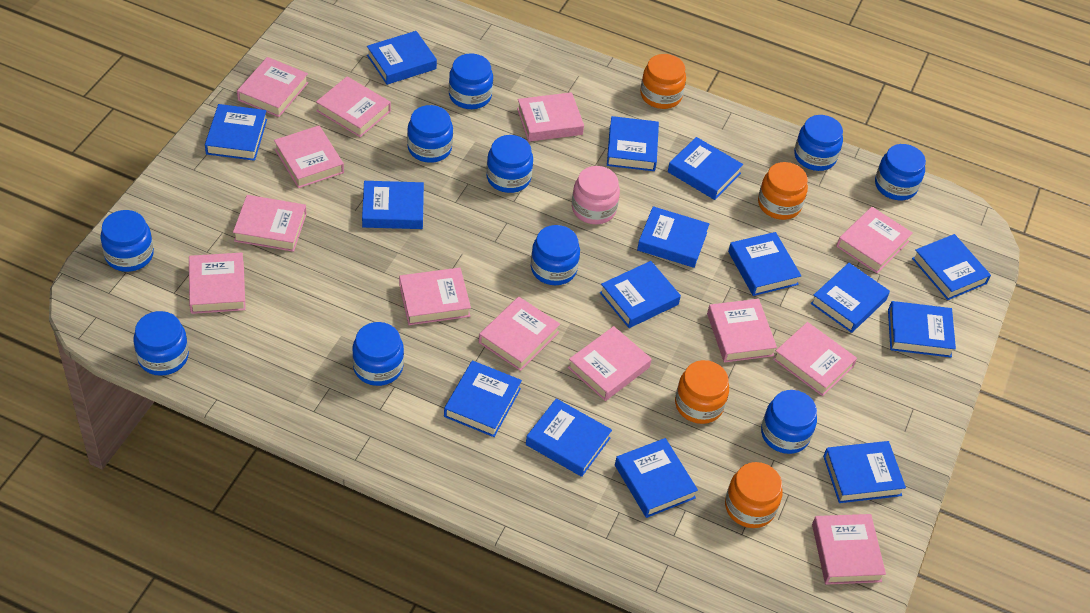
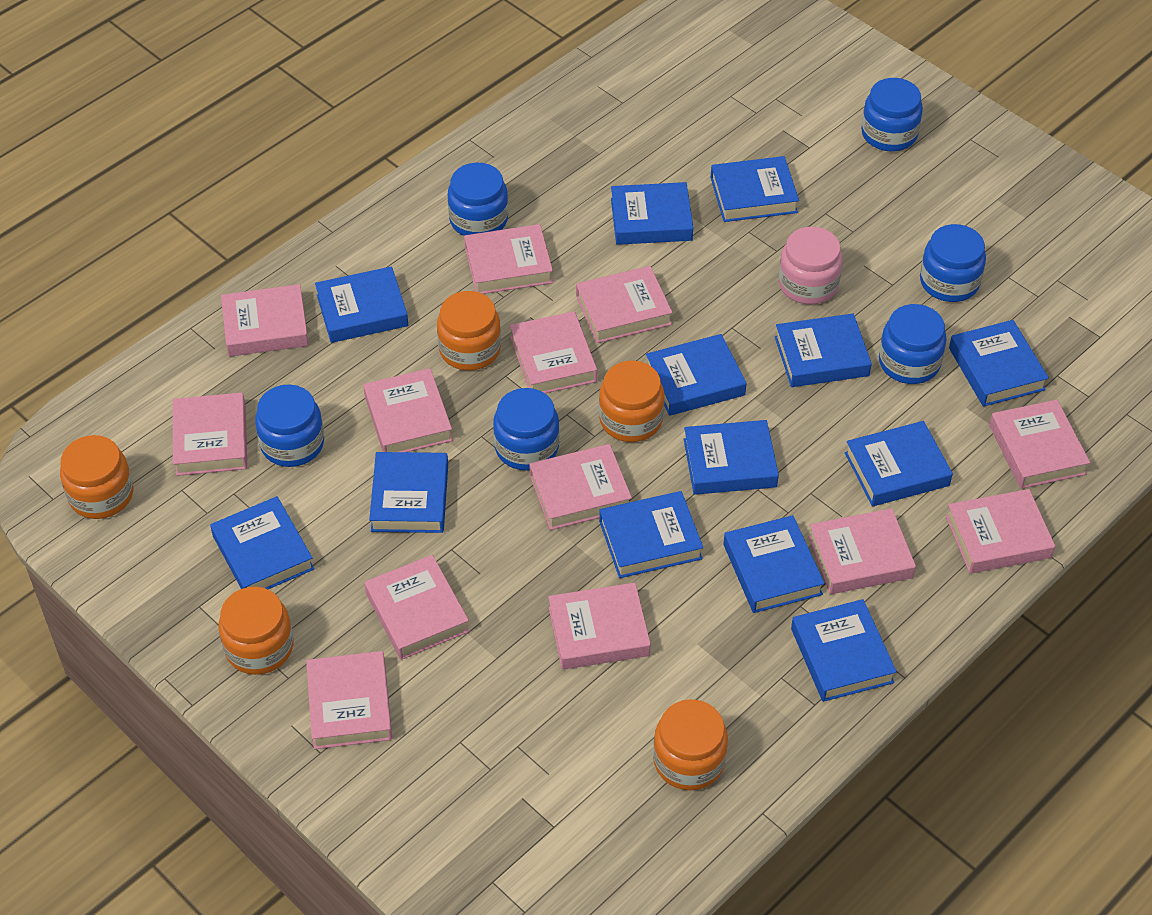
blue book: [205,104,267,161] [362,181,424,229] [367,31,437,85] [444,360,522,437] [526,398,612,477] [600,261,681,328] [607,116,659,171] [615,438,698,518] [637,206,709,268] [668,137,743,200] [728,232,801,296] [811,263,890,333] [823,441,906,503] [888,301,956,358] [912,234,991,300] = 15 -> [210,496,314,589] [315,266,408,343] [369,452,448,533] [599,491,703,578] [611,182,693,245] [646,334,746,416] [684,420,779,495] [711,156,799,222] [723,515,825,613] [775,313,872,387] [791,599,897,702] [845,421,953,506] [949,320,1049,407] = 13
blue jar: [100,210,154,272] [134,311,189,376] [352,322,404,386] [407,105,453,163] [449,53,493,109] [486,135,533,193] [531,225,580,285] [761,390,817,454] [794,115,843,171] [875,144,926,201] = 10 -> [255,385,324,467] [447,163,508,236] [493,388,560,470] [861,78,923,151] [879,304,947,384] [920,224,986,302] = 6
orange jar: [640,54,686,109] [675,360,729,424] [725,462,783,528] [758,162,808,220] = 4 -> [60,435,133,519] [219,587,293,675] [437,291,501,371] [599,360,664,442] [653,699,728,790] = 5

